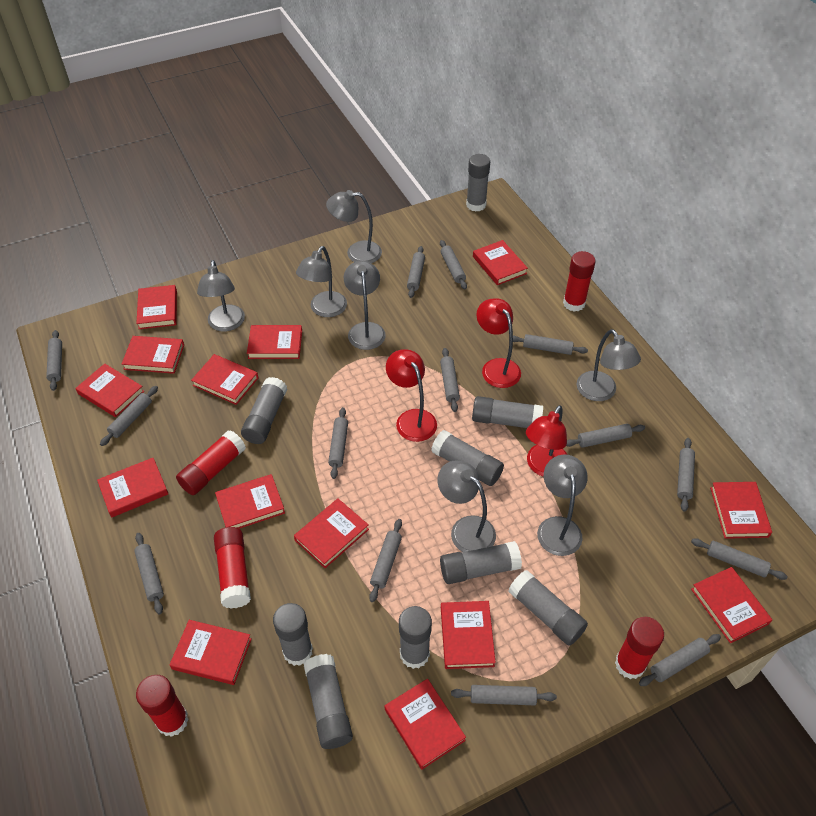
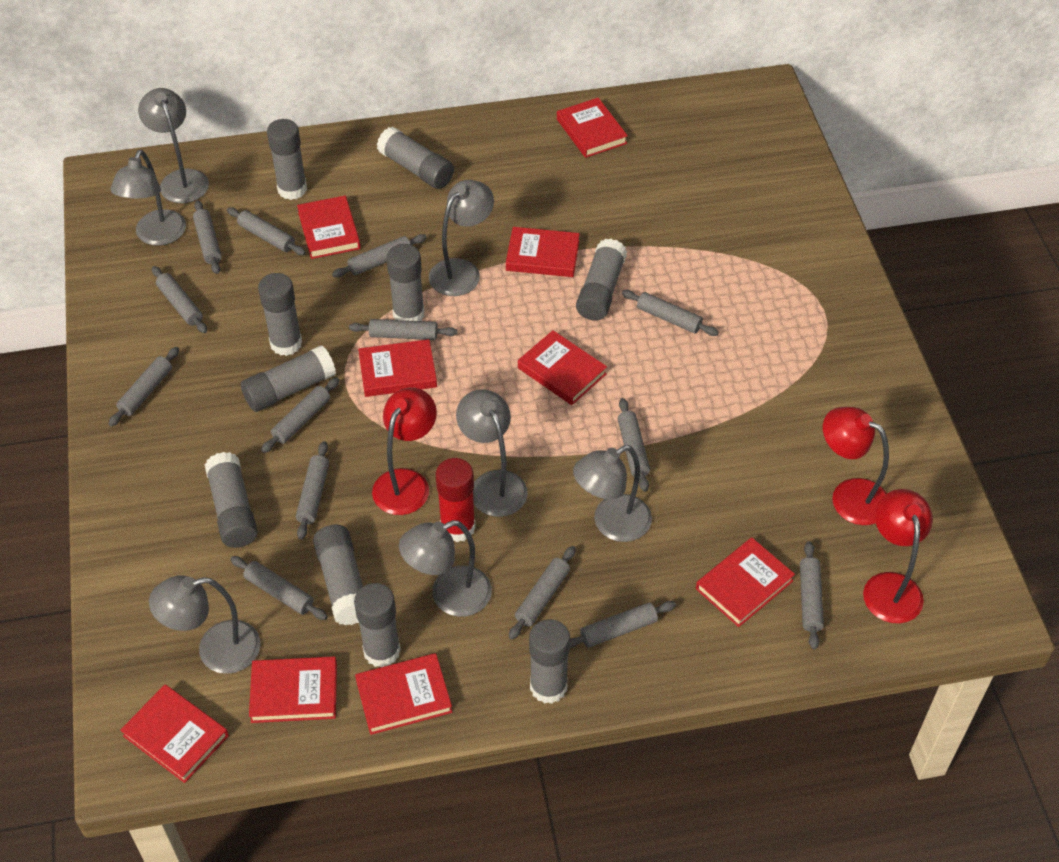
grey glue stick: [241,377,287,444] [273,603,313,666] [304,654,353,749] [399,606,432,669] [431,430,504,486] [440,541,522,584] [466,154,490,212] [472,396,543,428] [508,570,588,646] = 9 -> [205,452,258,548] [241,346,336,412] [258,273,302,356] [267,119,307,200] [313,524,363,625] [354,583,401,667] [377,127,454,189] [387,244,424,321] [529,619,570,704] [576,239,627,321] = 10
red book: [75,364,144,417] [97,458,169,517] [122,336,184,374] [136,285,177,329] [169,620,252,685] [191,354,259,405] [215,474,285,529] [247,325,302,359] [294,499,369,568] [385,679,466,770] [441,601,496,669] [473,240,528,285] [691,567,772,643] [710,482,772,539] = 14 -> [120,685,229,783] [249,656,337,723] [297,196,361,259] [355,653,452,735] [358,339,437,397] [506,227,580,277] [518,330,607,405] [557,98,628,158] [696,537,795,627] = 9
red glue stick: [136,675,189,737] [176,430,246,495] [214,527,251,609] [563,251,596,312] [615,617,664,679] = 5 -> [436,458,476,542] = 1

